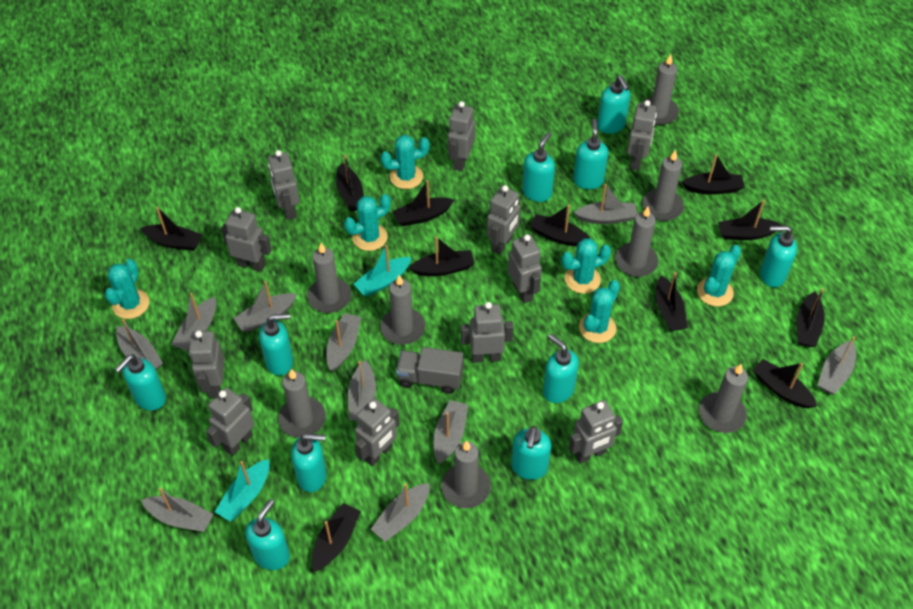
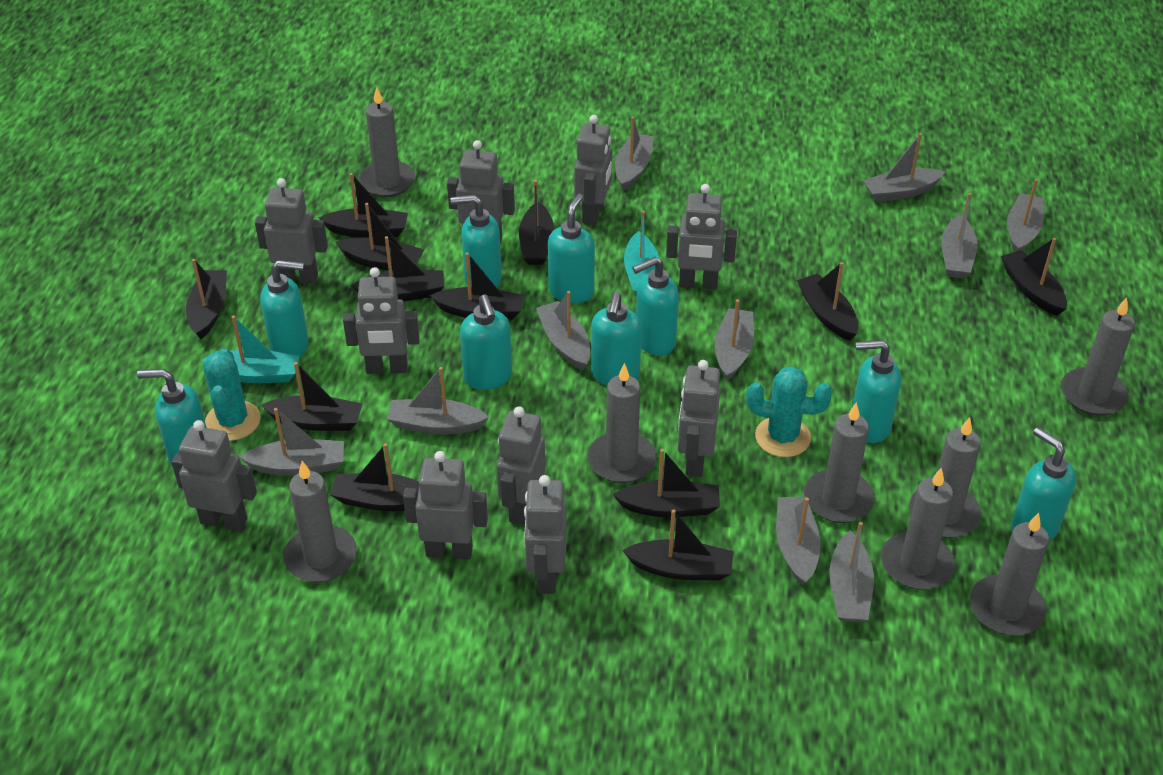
black boat: [140,207,202,251] [312,503,361,572] [336,155,364,212] [393,180,454,226] [409,236,475,276] [529,205,590,246] [656,272,688,331] [682,154,745,195] [718,200,783,240] [753,359,817,408] [797,288,825,347] = 11 -> [186,259,227,339] [261,362,362,431] [318,173,408,238] [330,443,419,511] [335,203,424,271] [351,236,444,301] [430,253,524,320] [519,180,554,265] [613,449,720,517] [622,509,733,580] [797,262,858,341] [1001,238,1067,316] = 12
grey robot: [189,331,225,397] [206,388,254,456] [221,207,272,272] [268,150,300,220] [355,398,400,466] [448,101,475,171] [461,302,513,363] [487,185,520,254] [508,234,542,303] [569,400,623,463] [627,100,657,170] = 11 -> [172,420,257,531] [255,178,328,284] [343,267,420,374] [403,451,488,560] [447,140,515,243] [497,406,545,525] [524,475,567,594] [574,115,612,225] [666,184,737,290] [678,360,720,477] = 10
grey truck: [396,347,464,394] = 1 -> none = 0
turquoise cactus: [105,259,149,319] [344,194,391,251] [380,135,430,189] [561,238,611,294] [579,280,620,343] [697,245,741,306] = 6 -> [203,348,261,441] [746,367,832,457] = 2
turquoise soap dispenser: [115,354,166,411] [245,499,290,570] [259,313,293,376] [291,433,327,492] [511,426,551,480] [522,132,555,202] [543,334,579,403] [573,119,608,189] [597,75,631,134] [760,226,797,287] = 10 -> [137,369,207,467] [260,260,309,357] [451,195,502,288] [460,294,512,390] [548,194,595,303] [591,292,642,385] [632,257,679,356] [853,340,901,443] [1011,427,1076,541] = 9

